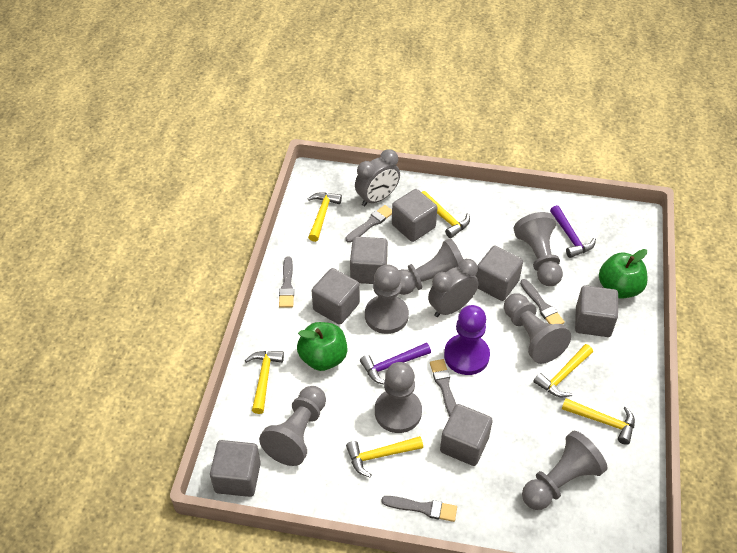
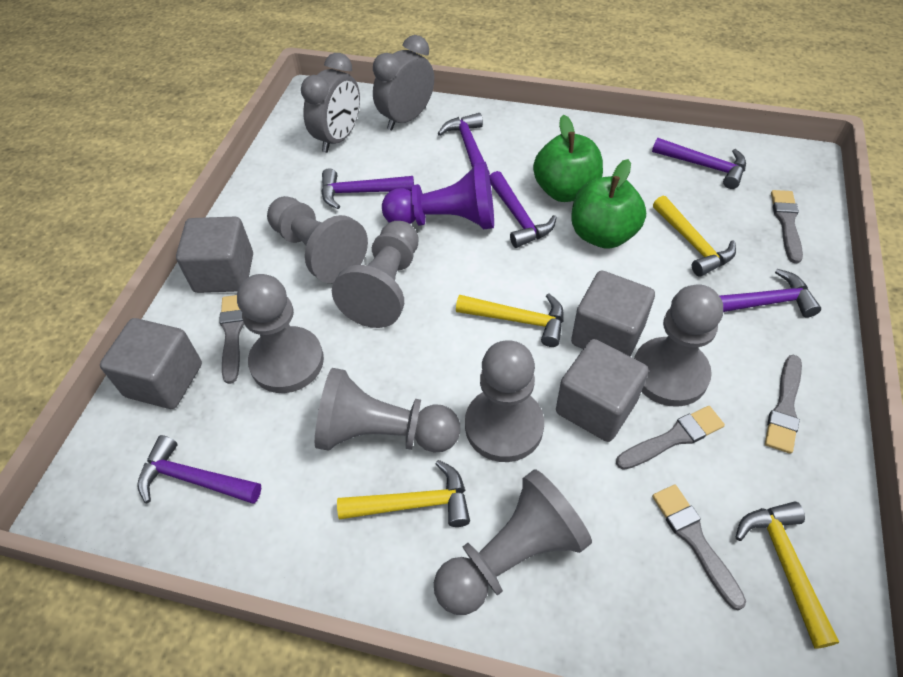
grey cube: [210,440,261,497] [312,268,360,325] [350,237,388,284] [392,189,437,242] [440,404,493,466] [476,246,523,301] [575,285,618,337] = 7 -> [100,318,202,409] [176,217,253,293] [556,339,649,442] [571,270,655,357] = 4
purple hammer: [360,342,431,384] [550,205,596,258] = 2 -> [137,435,261,504] [321,168,414,209] [437,113,490,175] [489,171,557,248] [652,138,746,189] [720,269,821,318] = 6
yellow hammer: [245,351,284,414] [307,192,342,242] [346,436,423,477] [422,191,470,238] [533,344,593,397] [562,398,635,445] = 6 -> [337,460,470,527] [456,294,564,347] [653,196,736,277] [735,502,839,649] = 4

